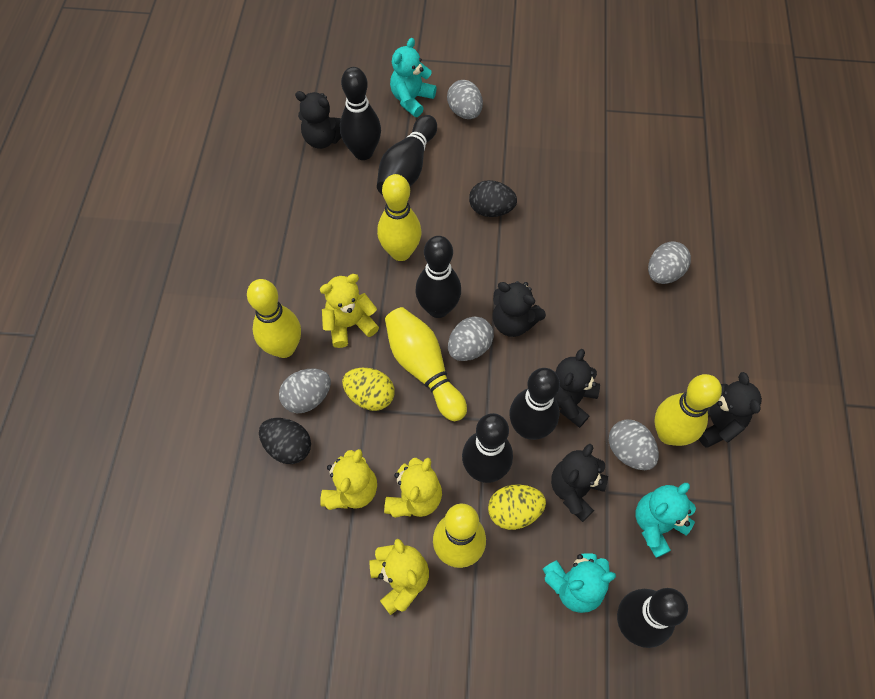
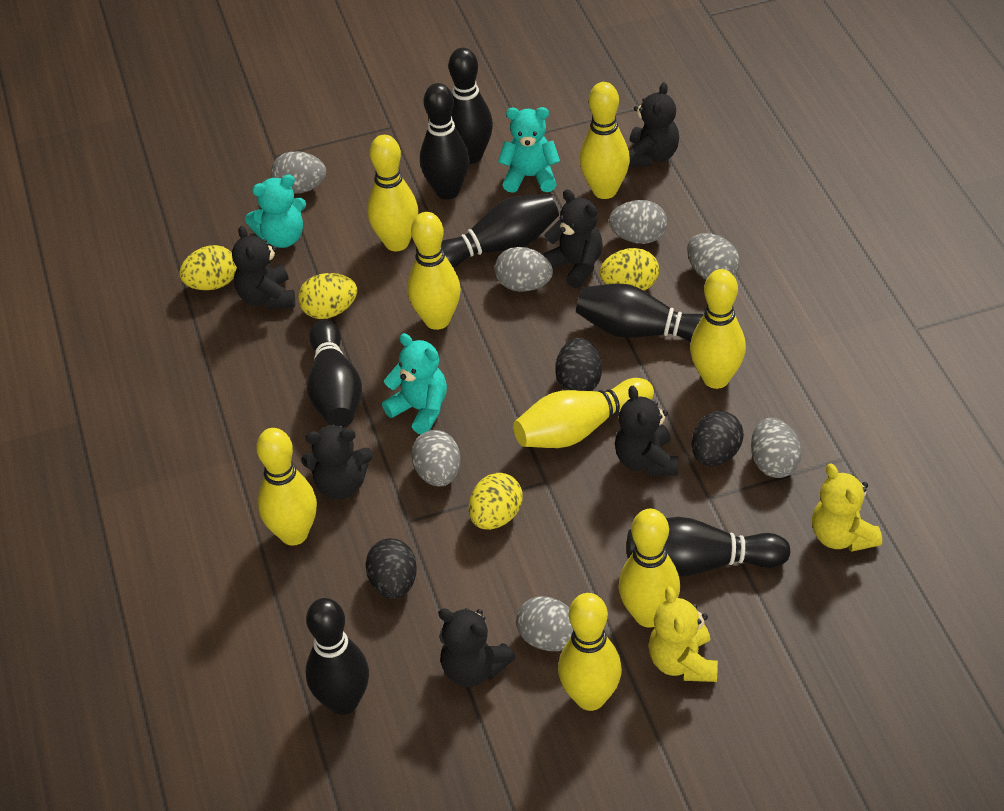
black bowling pin: [340,67,381,160] [377,115,437,195] [416,236,461,318] [462,413,513,483] [509,368,560,440] [617,588,688,648] = 6 -> [306,598,369,715] [307,320,362,428] [420,83,470,200] [441,194,559,268] [448,48,493,164] [576,283,704,342] [627,517,791,576] = 7
black egg: [259,418,311,464] [469,180,517,217] = 2 -> [365,538,417,599] [555,338,602,391] [692,411,744,466] = 3
black teddy bear: [295,91,342,149] [493,281,546,337] [551,444,608,522] [555,349,600,428] [699,372,762,447] = 5 -> [232,226,295,310] [301,425,373,500] [438,608,516,687] [542,189,603,288] [615,386,678,476] [629,82,679,167] = 6
grey egg: [279,369,331,413] [447,80,483,119] [448,316,494,361] [609,420,659,470] [648,241,691,284] = 5 -> [271,151,326,193] [411,430,461,486] [495,247,553,292] [516,596,574,651] [609,200,667,244] [687,233,740,280] [751,418,802,478] = 7
yellow bowling pin: [247,279,301,358] [377,174,422,261] [385,307,467,421] [433,504,486,568] [654,374,722,446] = 5 -> [256,428,317,546] [367,135,419,251] [407,212,461,330] [513,378,654,448] [558,593,622,711] [580,82,630,199] [619,509,680,628] [690,269,746,389] = 8
yellow egg: [342,368,395,411] [488,485,546,530] = 2 -> [179,245,237,290] [298,273,357,319] [469,473,523,530] [600,248,659,291] = 4
yellow teddy bear: [320,274,379,348] [320,449,377,510] [369,539,429,615] [384,458,442,518] = 4 -> [649,587,718,682] [812,463,882,552] = 2

